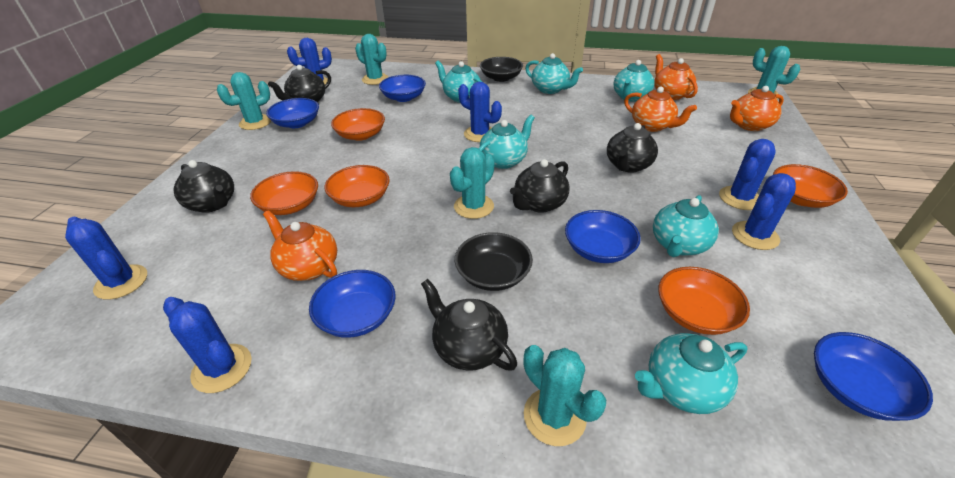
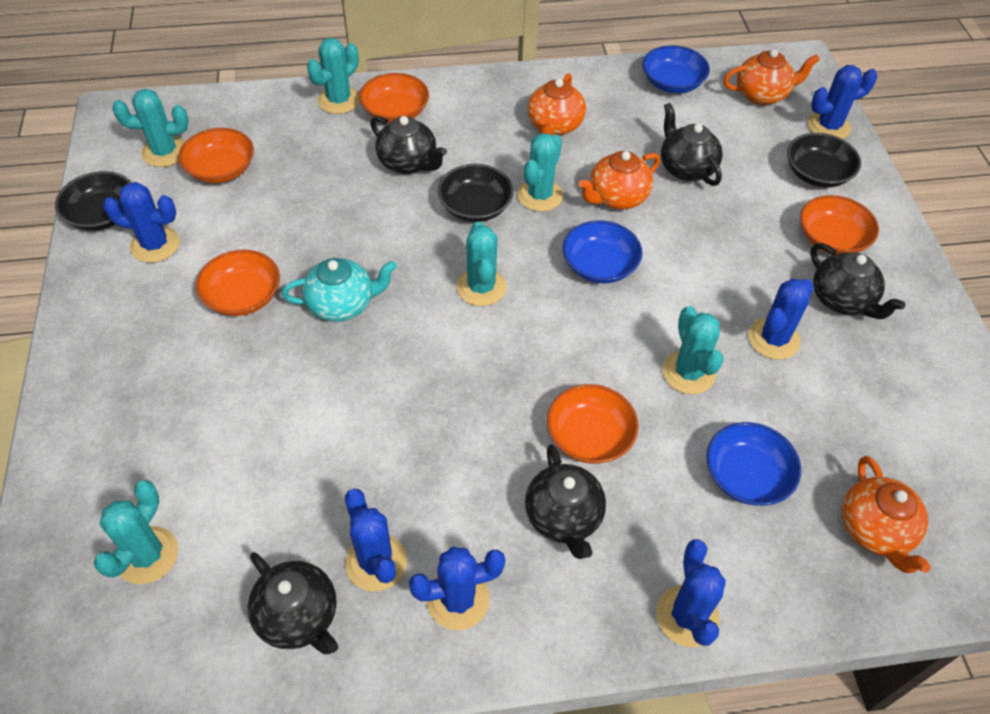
black bowl: [455,232,533,291] [480,57,523,82] = 2 -> [55,171,132,231] [438,164,514,222] [787,133,861,188] = 3
blue bowl: [266,98,319,128] [309,270,396,338] [379,75,426,102] [565,210,641,263] [814,332,933,421] = 5 -> [563,220,642,283] [643,45,710,93] [706,422,801,506] = 3
turquoise cactus: [217,72,271,130] [355,34,388,85] [450,147,495,219] [524,345,606,446] [748,46,800,100] = 5 -> [94,480,178,584] [112,89,189,167] [307,38,360,114] [457,222,506,306] [517,133,563,212] [662,306,723,394] = 6
turquoise teapot: [435,61,482,103] [479,115,535,169] [525,53,583,94] [613,60,655,102] [635,333,747,414] [653,195,719,257] = 6 -> [282,258,397,322] = 1

